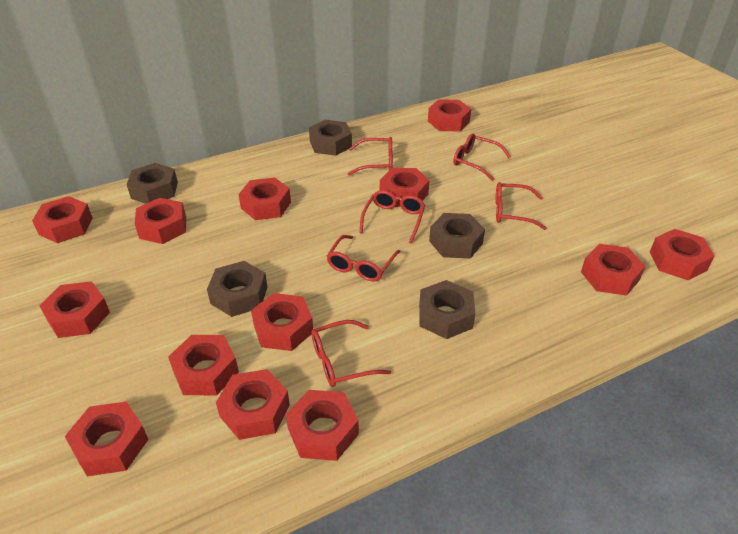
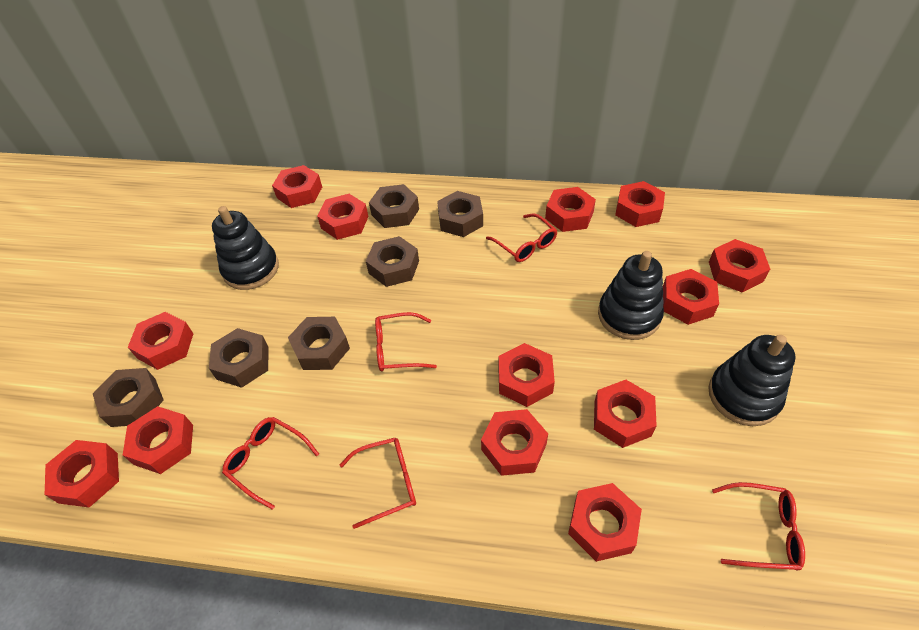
black stacking toy: none = 0 -> [212,206,279,290] [598,251,664,340] [708,335,796,426] = 3
brown nut: [126,163,178,204] [207,261,267,317] [309,120,352,156] [419,280,475,339] [429,213,485,259] = 5 -> [93,368,164,427] [209,328,269,388] [288,317,350,370] [366,236,419,287] [369,184,419,228] [437,191,483,237] = 6
red glasses: [311,320,391,387] [327,235,400,281] [348,137,393,175] [359,190,425,243] [453,134,511,181] [495,182,547,230] = 6 -> [222,417,319,510] [340,438,416,529] [375,312,437,371] [486,213,557,262] [712,482,805,570] = 5

